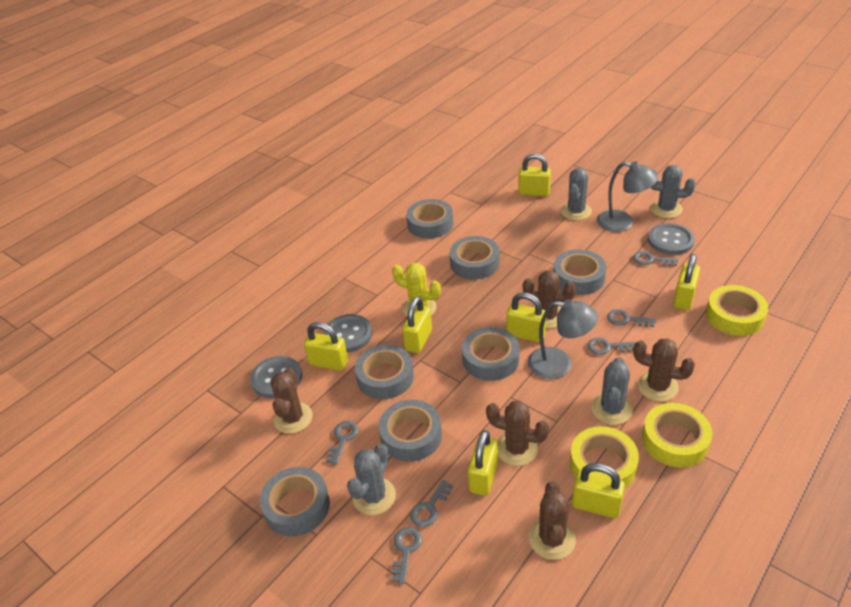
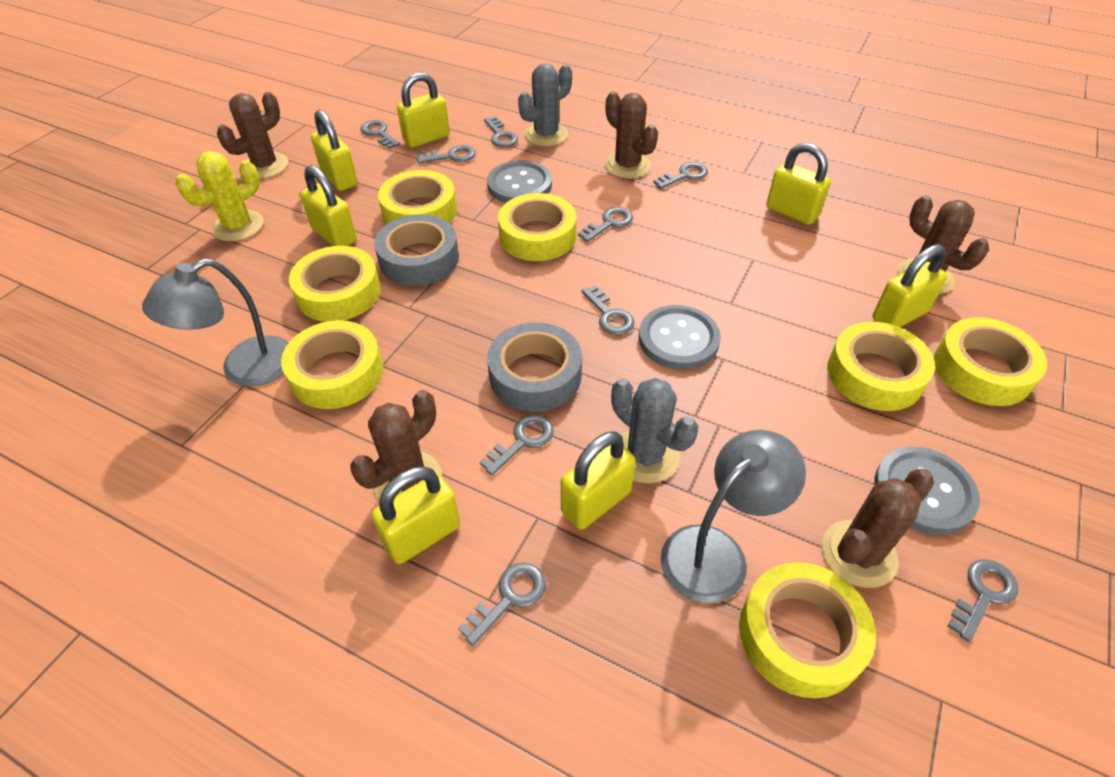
grey cactus: [347,443,396,515] [561,168,592,221] [591,357,633,425] [650,165,696,218] = 4 -> [518,63,572,146] [611,378,698,484] = 2
grey key: [326,421,359,465] [391,527,422,584] [410,480,453,527] [587,338,636,355] [607,309,656,327] [633,251,678,266] = 6 -> [360,120,400,149] [417,145,476,163] [458,563,546,646] [480,415,554,475] [484,117,518,147] [578,207,633,242] [581,285,634,335] [653,162,708,189] [948,559,1018,642] = 9
grey tape: [260,467,330,536] [355,344,414,399] [379,400,442,461] [406,199,453,239] [449,236,499,279] [462,327,519,381] [553,249,606,295] = 7 -> [374,214,459,286] [487,322,582,412] = 2
yellow tape: [570,426,639,489] [642,403,712,467] [706,285,768,336] = 3 -> [281,320,383,409] [289,246,381,322] [378,170,457,224] [498,193,577,261] [739,562,876,698] [827,322,935,411] [934,317,1047,406] = 7

